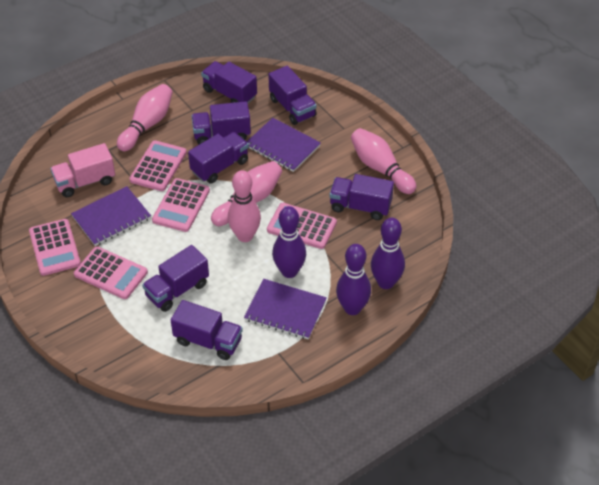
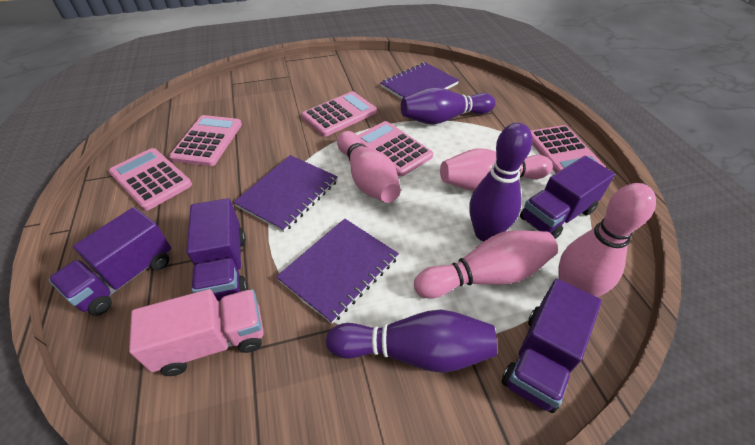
purple truck: [142,245,209,312] [171,300,243,360] [188,132,249,184] [191,101,251,144] [201,61,257,103] [268,66,317,125] [329,174,394,220] = 7 -> [49,207,171,316] [187,198,248,301] [502,279,602,413] [520,156,615,239] = 4

